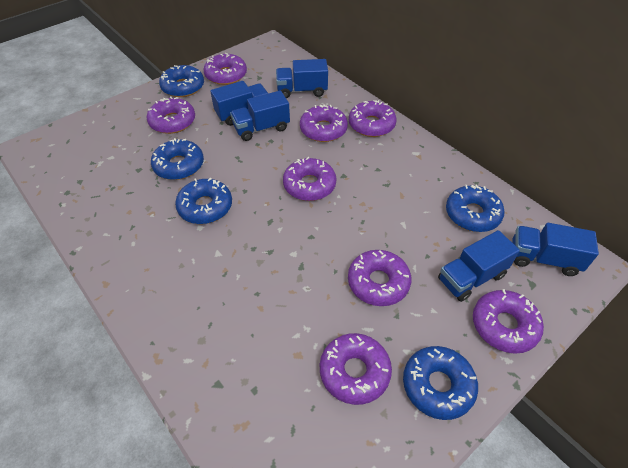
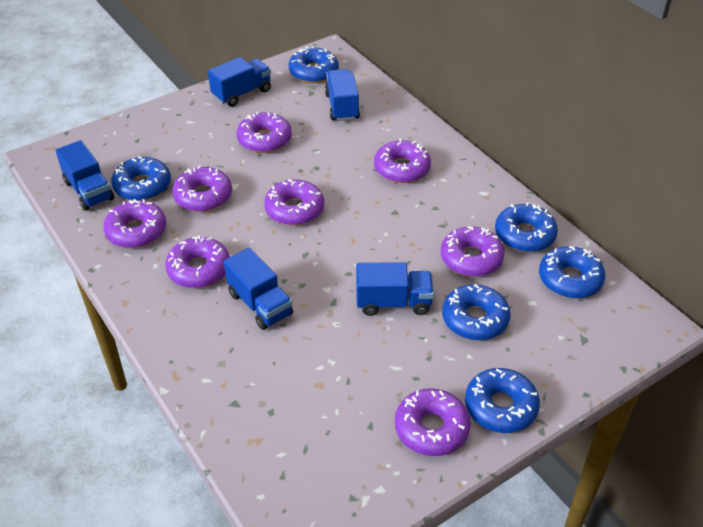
blue donut: [151,138,204,180] [159,65,204,97] [175,177,232,224] [403,346,478,420] [446,185,505,232] = 5 -> [111,156,171,201] [288,46,339,83] [442,284,510,340] [465,368,540,433] [495,202,558,252] [539,246,605,299] = 6

